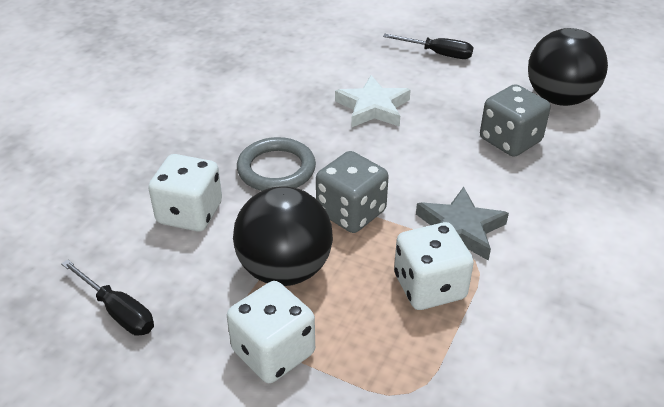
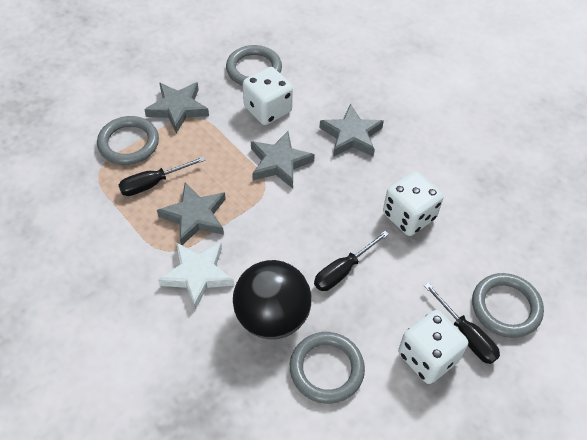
black ball: [233,186,333,286] [528,28,608,106] = 2 -> [233,260,311,339] = 1
black screwdriver: [61,259,154,336] [383,34,473,59] = 2 -> [119,157,205,196] [314,231,389,291] [424,283,500,364] = 3
grey dice: [316,151,389,233] [480,84,551,157] = 2 -> none = 0
grey ring: [237,137,316,191] = 1 -> [97,116,159,165] [226,45,282,86] [290,332,365,404] [472,273,544,338] = 4
grey star: [416,187,509,261] = 1 -> [144,82,209,133] [157,183,226,245] [251,131,315,188] [319,104,384,157] = 4

